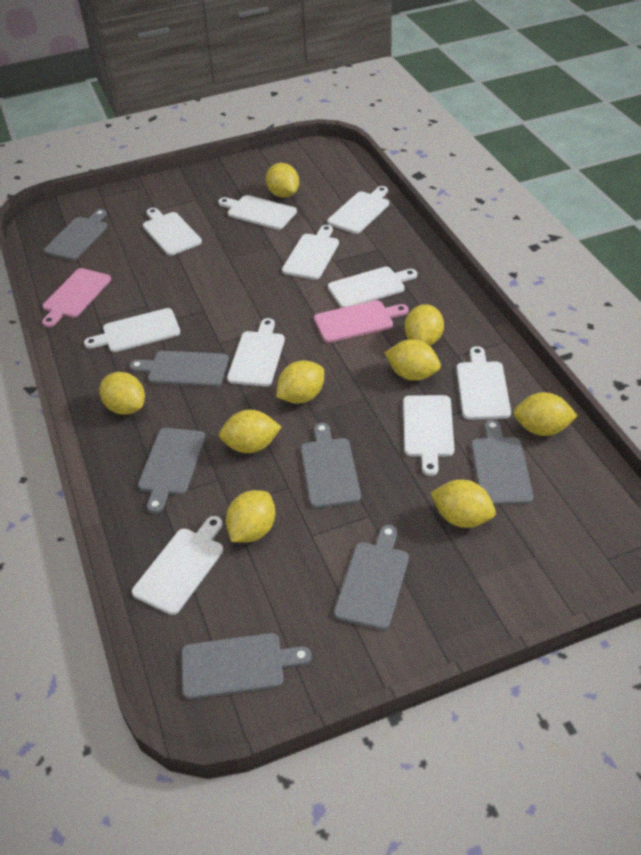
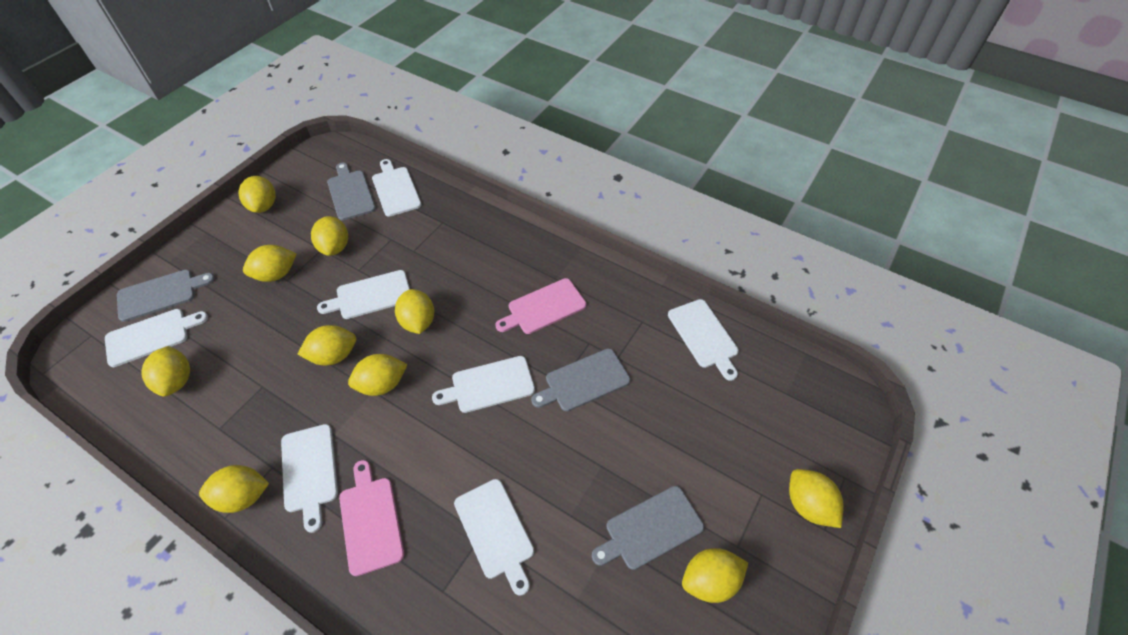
grey cutting board: [44,209,108,260] [130,351,229,387] [138,428,206,513] [181,633,312,700] [301,423,361,508] [334,525,409,630] [471,420,533,505] = 7 -> [117,270,215,322] [327,163,376,221] [531,349,630,411] [592,486,704,570] = 4
white cutting board: [84,308,180,352] [132,516,223,615] [143,208,202,255] [218,195,297,230] [227,318,285,386] [282,225,339,280] [327,186,389,234] [328,267,417,308] [403,395,454,476] [456,346,511,420] = 10 -> [105,309,208,367] [281,424,338,533] [317,270,410,319] [372,159,421,216] [432,356,535,413] [454,479,534,596] [668,299,739,381] = 7
yellow lemon: [99,372,145,415] [219,410,281,453] [226,490,275,543] [266,163,299,198] [276,360,324,404] [385,339,441,381] [404,304,444,346] [430,480,496,528] [513,392,578,436] = 9 -> [141,346,190,397] [199,465,269,513] [238,176,276,213] [243,245,296,282] [298,325,356,365] [311,216,348,256] [348,354,408,396] [395,289,434,334] [682,548,748,603] [789,469,844,528] = 10

